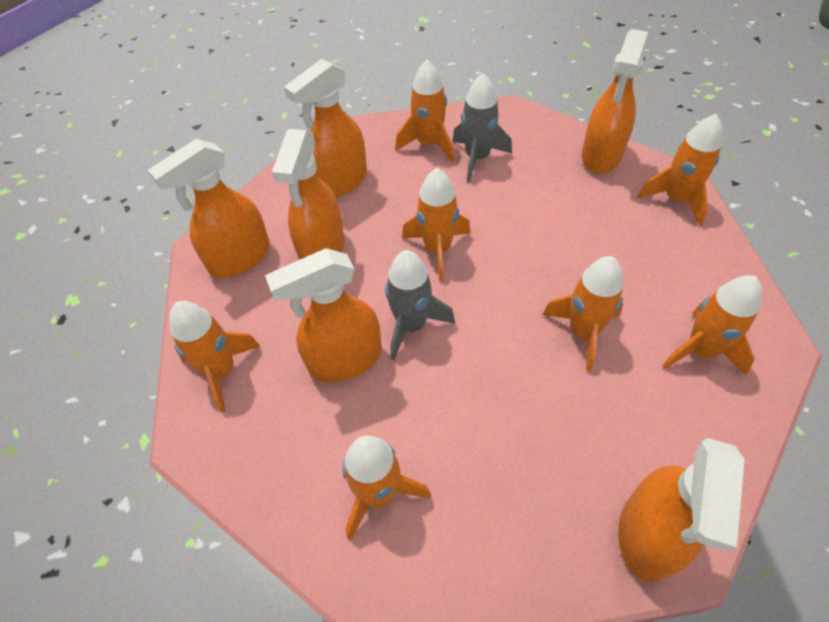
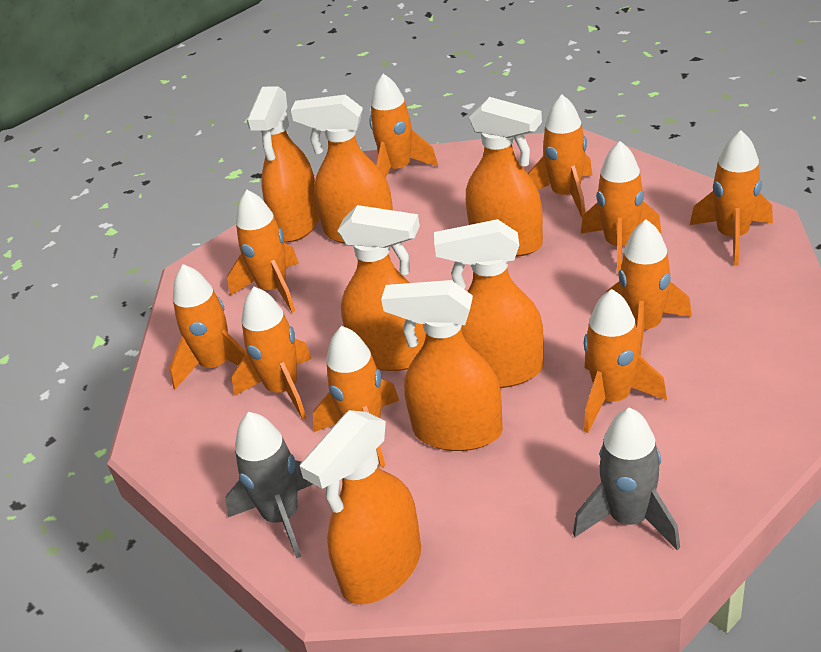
orange rocket: [169,301,260,412] [343,435,431,541] [395,60,454,162] [402,168,471,281] [542,256,624,372] [637,114,722,226] [662,275,762,375] = 7 -> [170,264,247,389] [227,190,299,312] [232,287,312,420] [313,326,399,467] [369,74,438,178] [528,95,592,218] [581,141,661,275] [584,289,667,433] [606,219,692,356] [690,130,773,266] = 10
orange spray bottle: [148,139,270,278] [265,248,382,382] [272,129,344,260] [284,59,367,197] [582,29,648,173] [618,438,745,582] = 6 -> [247,86,320,242] [291,95,393,244] [300,410,421,604] [337,205,426,371] [381,280,503,451] [434,219,544,388] [466,97,543,257] = 7

